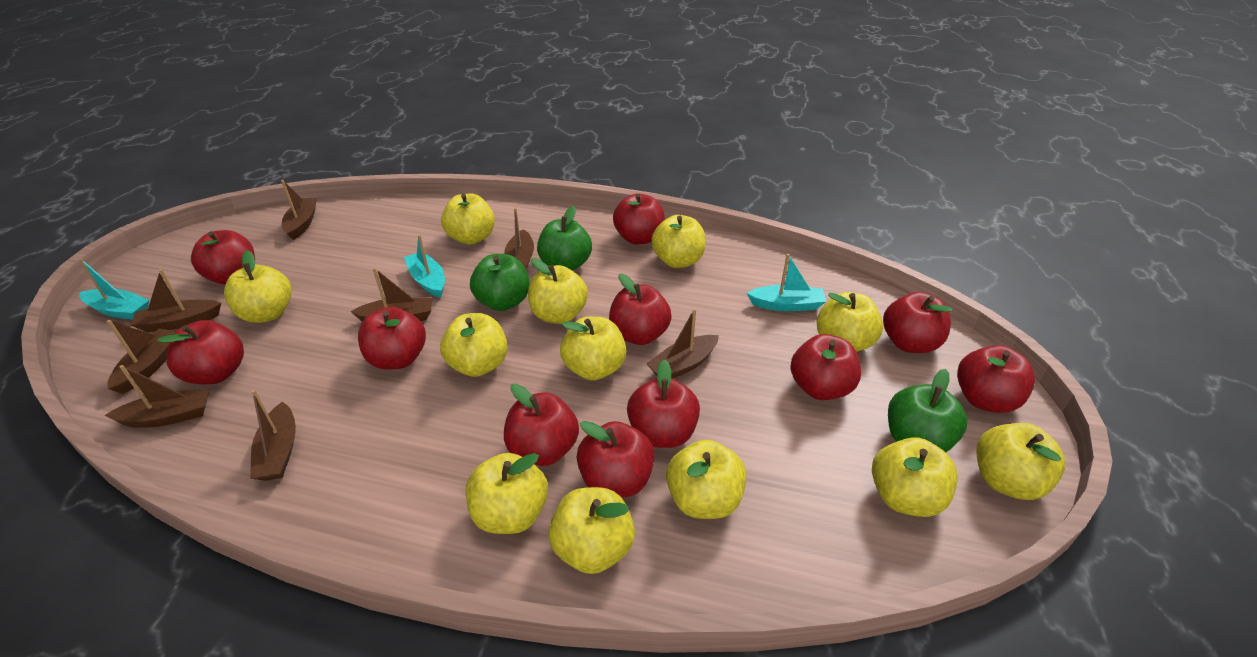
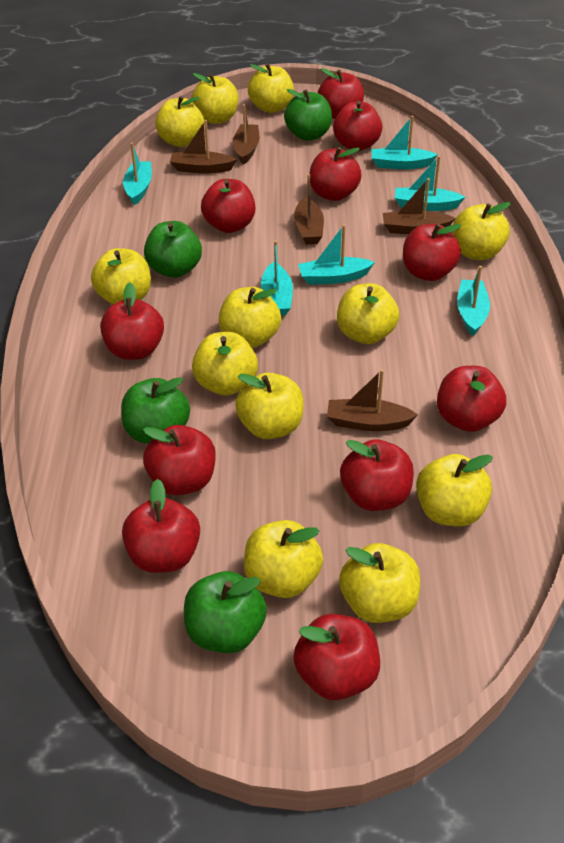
brown boat: [105,365,210,428] [107,320,176,394] [131,269,221,332] [250,390,296,481] [281,180,317,240] [350,268,433,322] [504,208,534,269] [646,309,719,379] = 8 -> [170,120,237,174] [233,104,259,165] [294,174,324,244] [327,369,418,431] [383,178,456,234] = 5
green apple: [470,254,530,311] [537,206,592,271] [888,369,967,452] = 3 -> [121,377,190,444] [144,221,202,278] [184,571,267,653] [284,89,332,141] = 4
turquoise boat: [78,258,150,320] [404,234,445,298] [747,254,826,311] = 3 -> [123,142,152,205] [261,241,293,316] [298,225,375,285] [371,116,438,169] [395,156,465,211] [457,266,490,336] = 6

